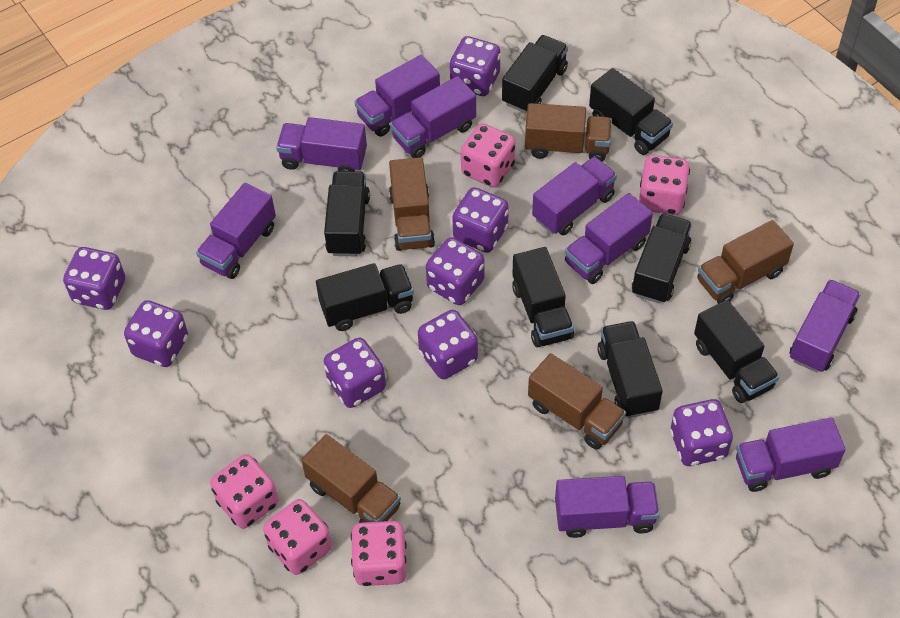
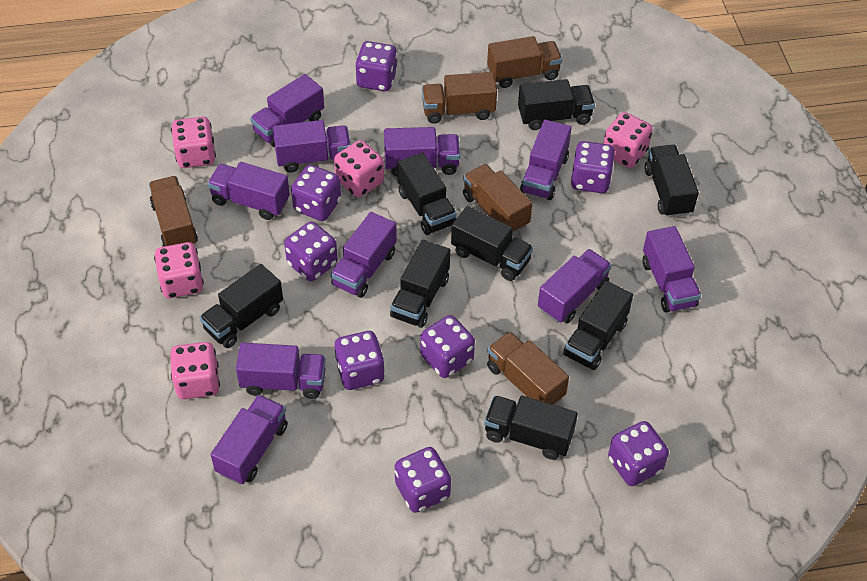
purple truck: [196,183,276,279] [276,117,367,171] [355,55,440,137] [390,76,476,158] [532,157,617,235] [555,476,659,538] [565,193,653,284] [736,418,845,492] [790,279,861,372] = 9 -> [207,162,290,220] [211,395,288,485] [236,343,326,399] [250,74,324,147] [273,120,351,172] [331,212,397,298] [384,127,460,176] [520,120,572,200] [538,249,612,323] [643,226,701,313] = 10

